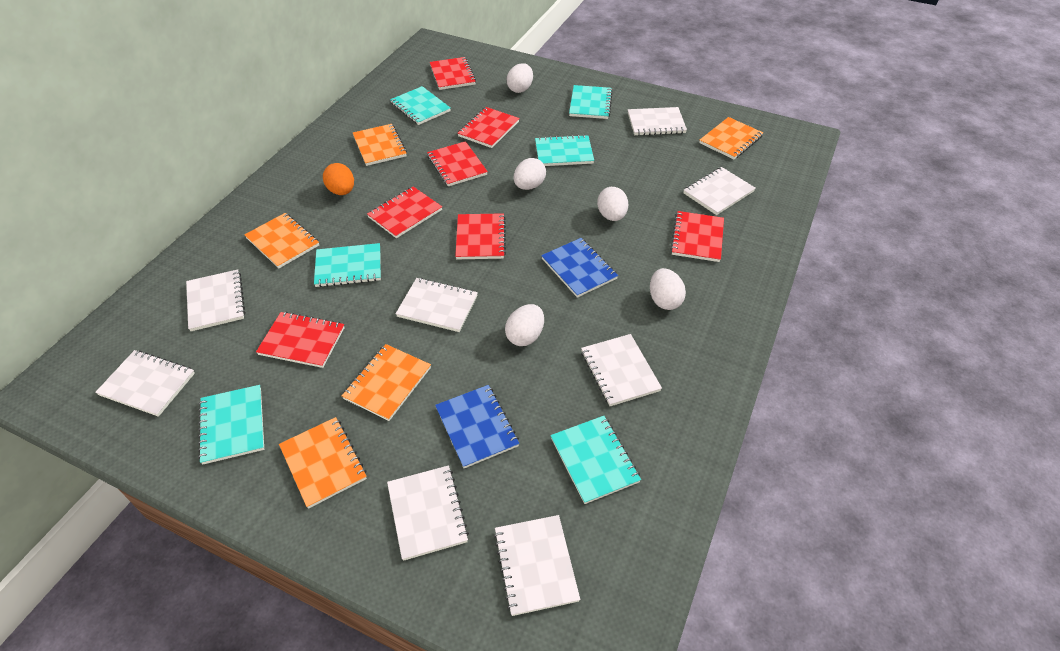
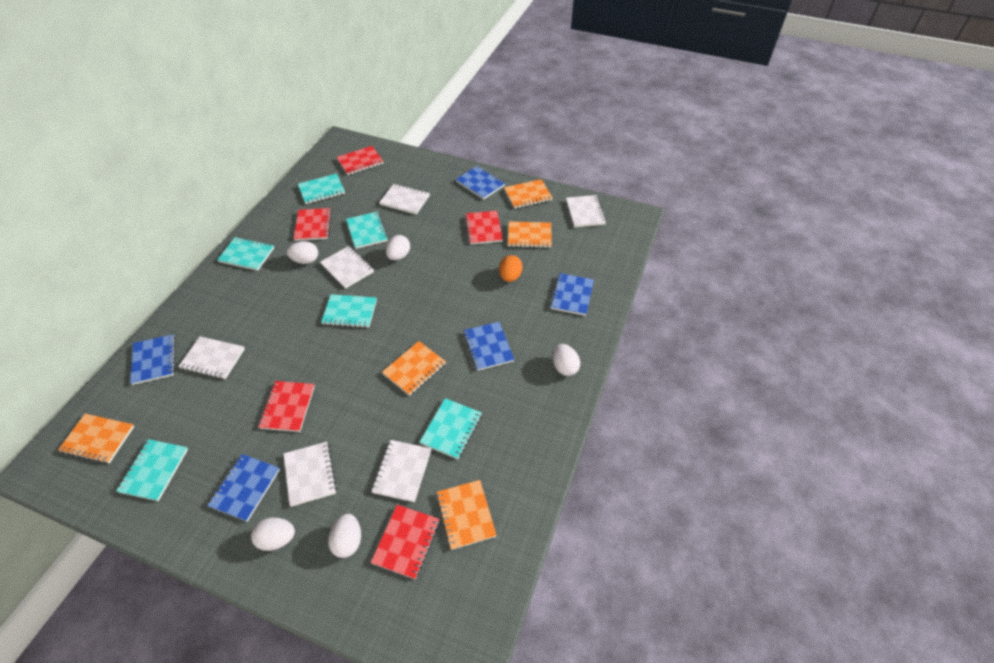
blue notebook: [435,385,519,468] [541,238,618,298] = 2 -> [130,334,175,385] [207,454,280,522] [456,166,505,199] [463,322,515,371] [550,273,594,316] = 5
red notebook: [256,312,345,368] [367,186,442,238] [427,141,488,186] [430,57,476,90] [455,213,506,259] [458,107,520,148] [670,211,724,262] = 7 -> [258,381,315,432] [294,208,332,241] [337,146,383,175] [371,505,439,579] [465,211,503,245] = 5
white notebook: [95,350,195,417] [186,269,245,331] [387,465,469,561] [396,278,478,332] [494,515,580,616] [581,334,662,406] [628,107,687,136] [683,167,756,215] = 8 -> [178,336,245,379] [284,442,337,507] [320,246,374,289] [371,440,432,502] [379,184,430,215] [566,195,606,228] = 6

